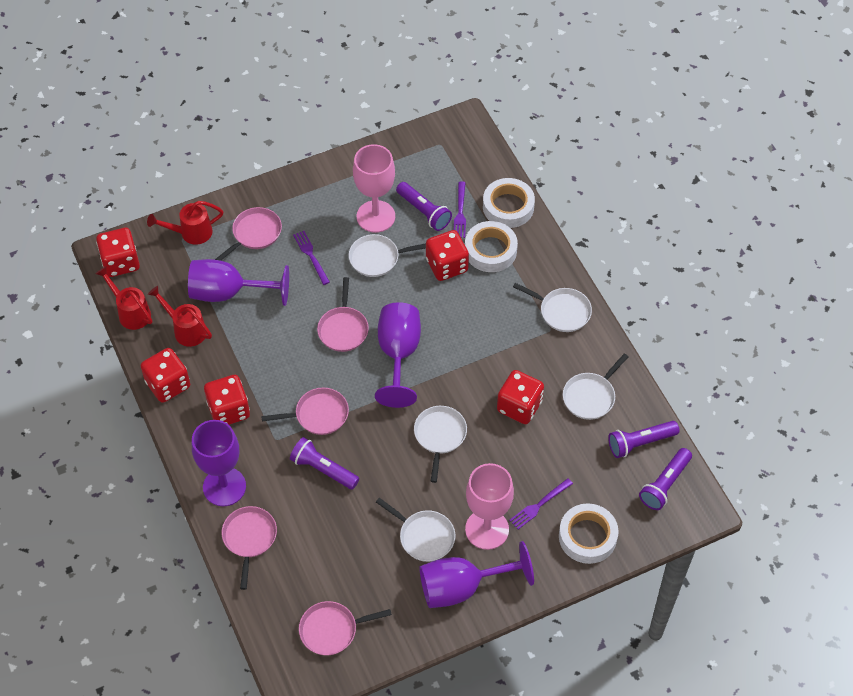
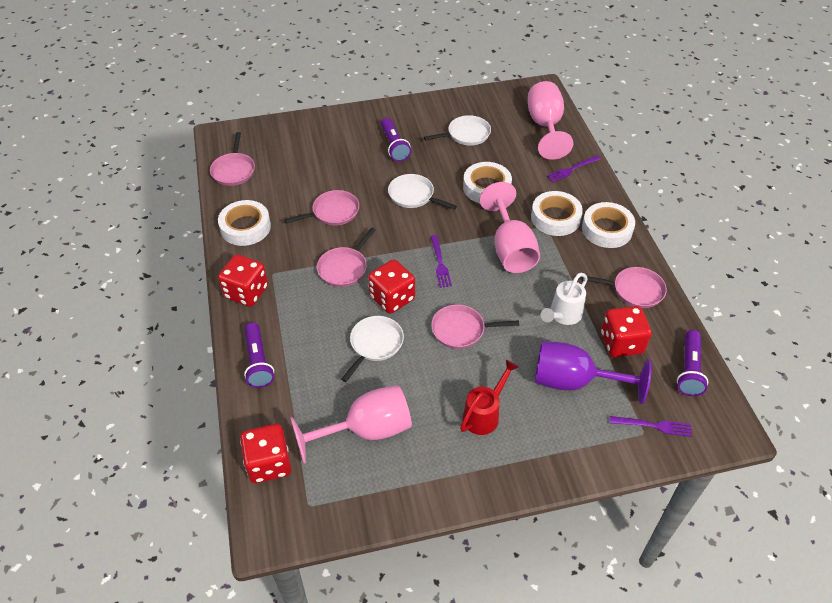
pink goblet: [353,144,395,233] [465,463,514,550] = 2 -> [290,385,412,464] [480,182,540,273] [528,81,573,160] = 3
purple flashlight: [290,437,359,490] [396,182,452,231] [608,421,680,458] [639,448,692,510] = 4 -> [244,322,274,388] [381,118,411,162] [677,330,708,396] = 3
purple goblet: [188,259,289,306] [192,420,246,506] [375,302,421,408] [419,541,534,608] = 4 -> [535,341,652,404] = 1
red dice: [96,228,140,277] [141,348,190,403] [204,375,250,425] [426,230,469,281] [497,370,544,424] = 5 -> [218,254,268,307] [240,424,291,483] [368,259,415,314] [601,306,652,357] = 4
red watering can: [96,266,152,330] [147,201,223,245] [148,286,212,347] = 3 -> [460,360,518,435] = 1
white pan: [349,234,426,277] [376,498,455,562] [414,406,467,483] [513,283,592,332] [563,353,628,420] = 5 -> [341,316,404,382] [388,174,457,210] [424,115,491,146] = 3
white tape: [465,221,518,272] [483,178,535,228] [559,503,618,564] = 3 -> [218,200,271,246] [463,162,512,203] [531,191,583,236] [582,202,635,248] = 4
white watering can: none = 0 -> [541,273,588,325] = 1

